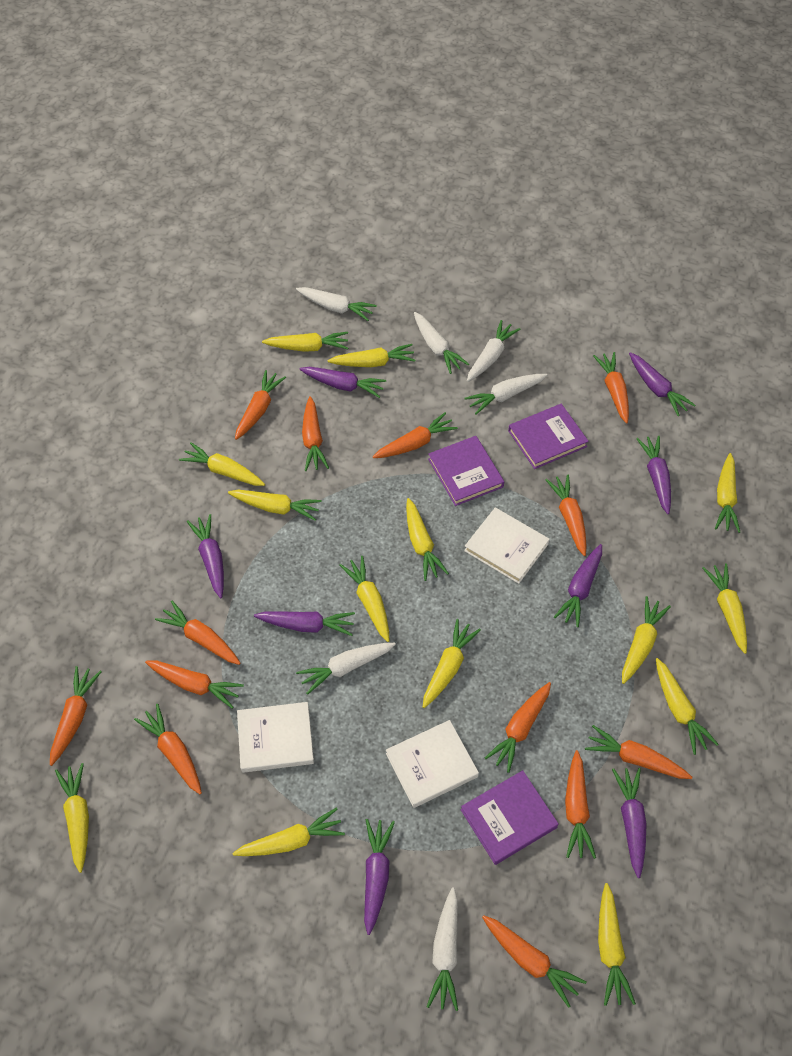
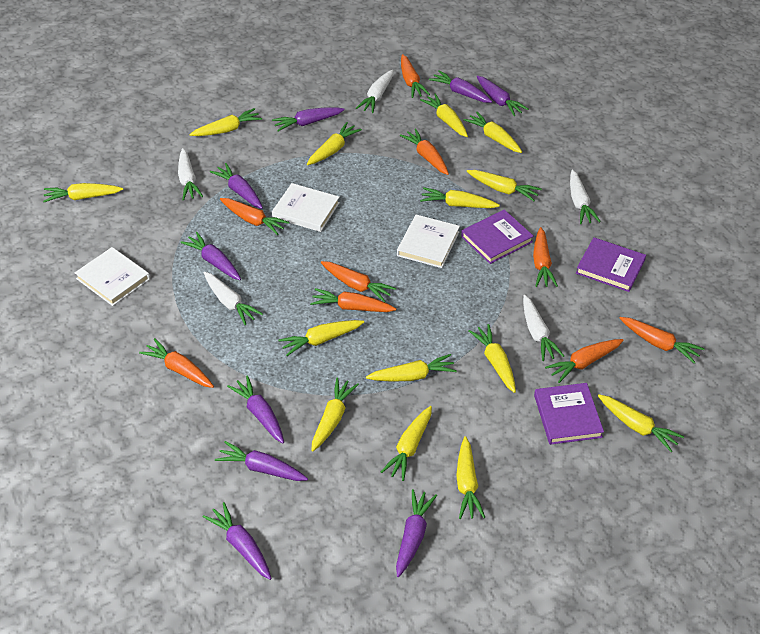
orange carrot: [50,666,101,766] [134,704,202,794] [145,661,244,709] [155,601,241,665] [235,370,286,440] [302,396,329,471] [373,412,458,458] [482,915,587,1008] [485,682,551,773] [545,474,587,556] [565,750,596,859] [585,725,692,779] [593,352,629,423] = 13 -> [139,338,214,388] [220,198,289,235] [310,288,396,312] [321,261,396,302] [400,128,449,175] [401,54,430,98] [533,227,558,287] [545,339,624,383] [619,317,704,364] = 9
purple carrot: [187,514,224,598] [254,611,355,636] [299,367,386,398] [364,819,395,935] [554,544,602,627] [612,768,647,878] [629,352,696,416] [636,436,671,514] = 8 -> [181,232,241,280] [203,502,271,580] [210,163,263,209] [215,441,308,481] [227,375,284,443] [272,107,345,131] [396,489,437,577] [429,70,492,103] [477,75,529,116] = 9
white carrot: [296,287,377,321] [296,643,396,695] [414,312,469,374] [427,888,458,1011] [465,374,547,415] [467,320,520,382] = 6 -> [178,148,203,200] [204,272,263,325] [356,70,393,113] [523,295,564,361] [570,170,601,224] = 5

